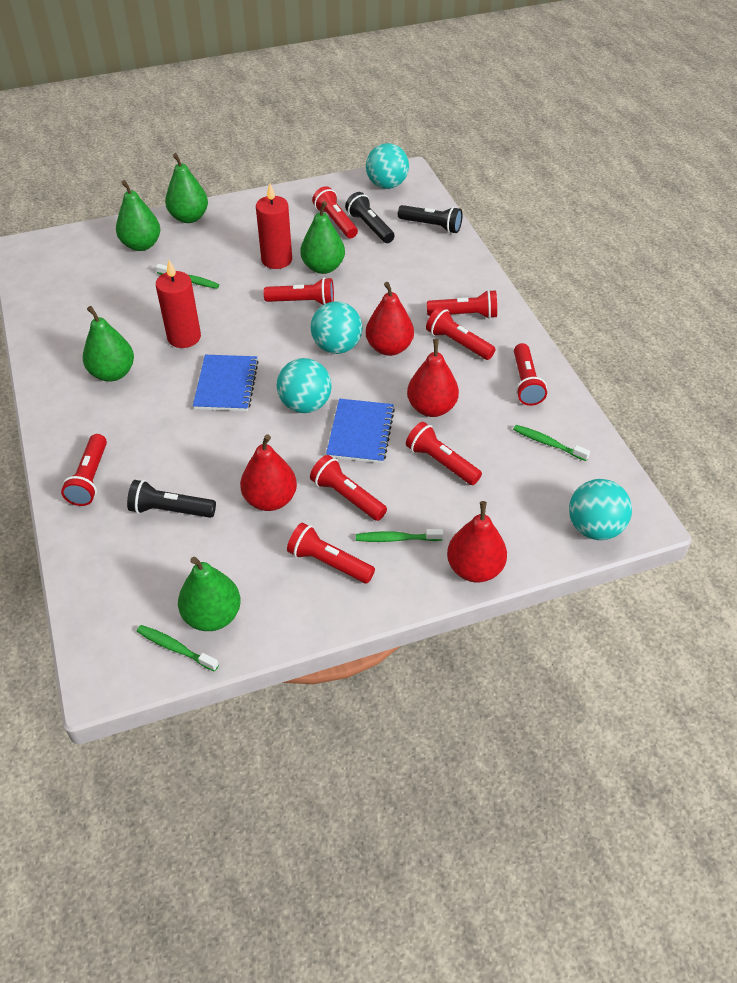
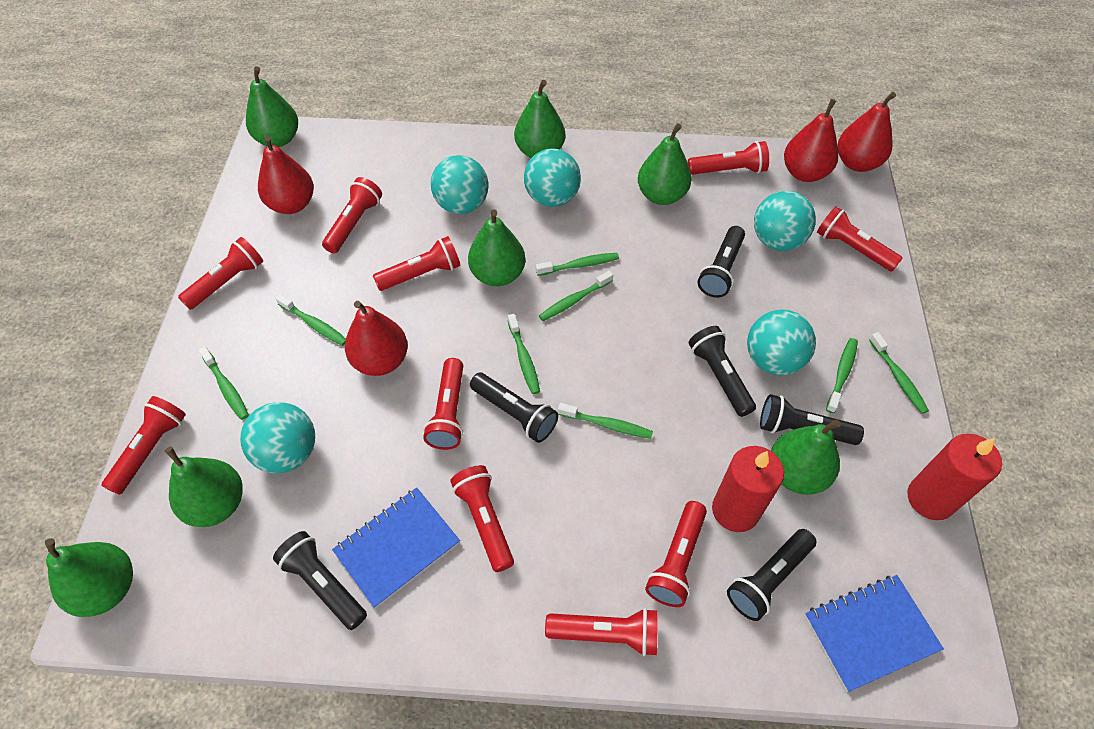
black flashlight: [127,480,216,518] [345,192,395,243] [398,205,462,233] = 3 -> [273,531,367,630] [470,373,558,443] [689,326,756,417] [697,226,745,298] [727,529,817,621] [760,394,864,445] = 6
green pear: [83,306,134,382] [116,180,160,251] [165,153,208,223] [178,557,241,631] [300,201,345,274] = 5 -> [45,538,133,617] [165,447,243,527] [246,66,298,147] [468,209,525,286] [514,80,565,158] [638,123,692,205] [771,420,841,495] = 7
green toothbrush: [137,625,219,671] [156,264,219,289] [356,529,443,542] [513,425,590,461] = 4 -> [199,347,249,420] [275,294,346,346] [508,314,540,394] [536,253,619,276] [539,271,613,321] [558,403,653,439] [826,338,858,413] [869,332,929,414] = 8
red flashlight: [61,434,107,506] [264,277,334,305] [287,523,375,583] [310,455,387,521] [312,186,358,238] [406,422,482,485] [426,307,496,360] [427,290,497,319] [514,343,547,406] = 9 -> [101,396,186,495] [178,237,263,310] [322,177,382,253] [373,236,461,291] [423,358,463,450] [450,465,514,572] [545,608,658,656] [645,501,707,607] [688,141,769,175] [817,206,903,272] = 10
turquoise ball: [277,358,332,413] [311,301,362,354] [366,143,409,189] [569,479,632,540] = 4 -> [240,402,315,473] [431,155,489,214] [524,148,581,207] [747,309,816,375] [754,191,816,251] = 5

